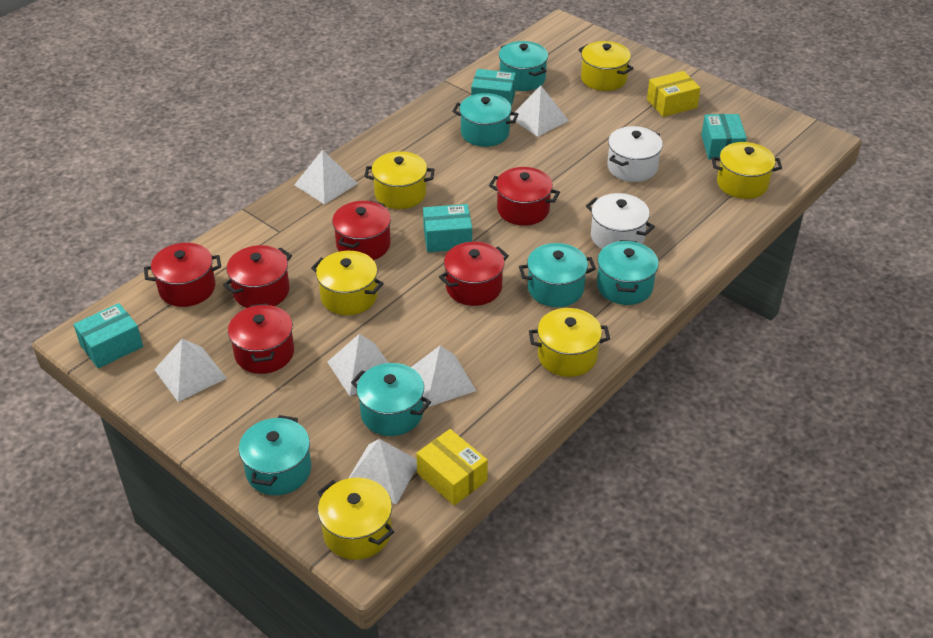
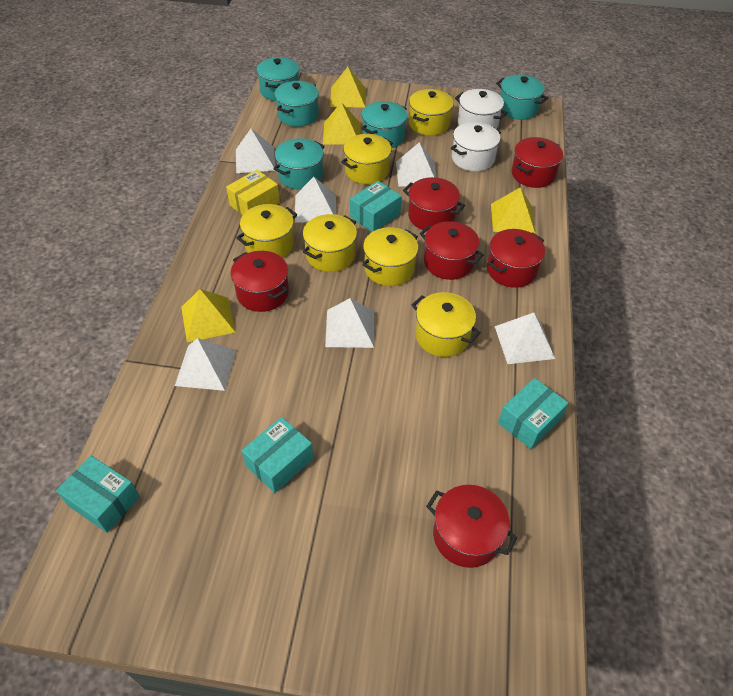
turquoise pot: [239,415,311,495] [351,363,431,436] [452,93,519,147] [499,41,548,91] [519,243,596,307] [597,240,659,305] = 6 -> [257,57,299,101] [273,138,325,189] [274,81,319,127] [361,101,407,148] [496,74,548,120] = 5
yellow box: [416,429,488,505] [647,71,700,117] = 2 -> [226,170,280,215] = 1
yellow pyramid: none = 0 -> [181,289,235,342] [323,102,360,145] [330,67,366,108] [491,187,535,233] = 4

